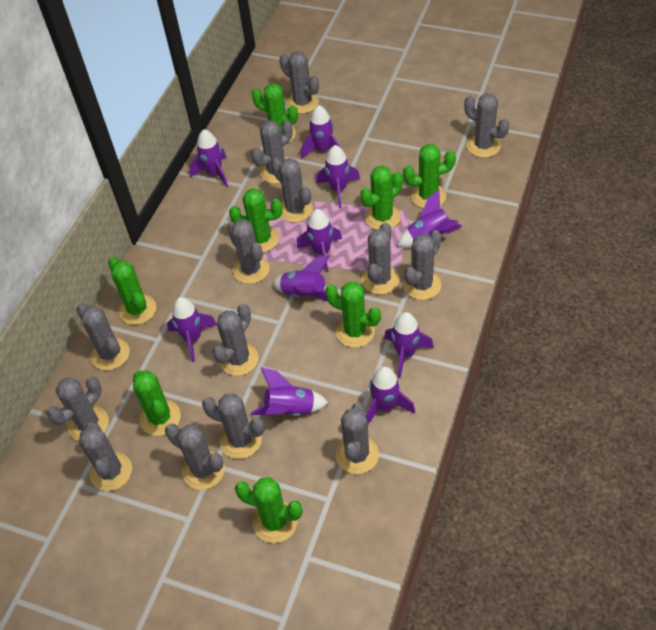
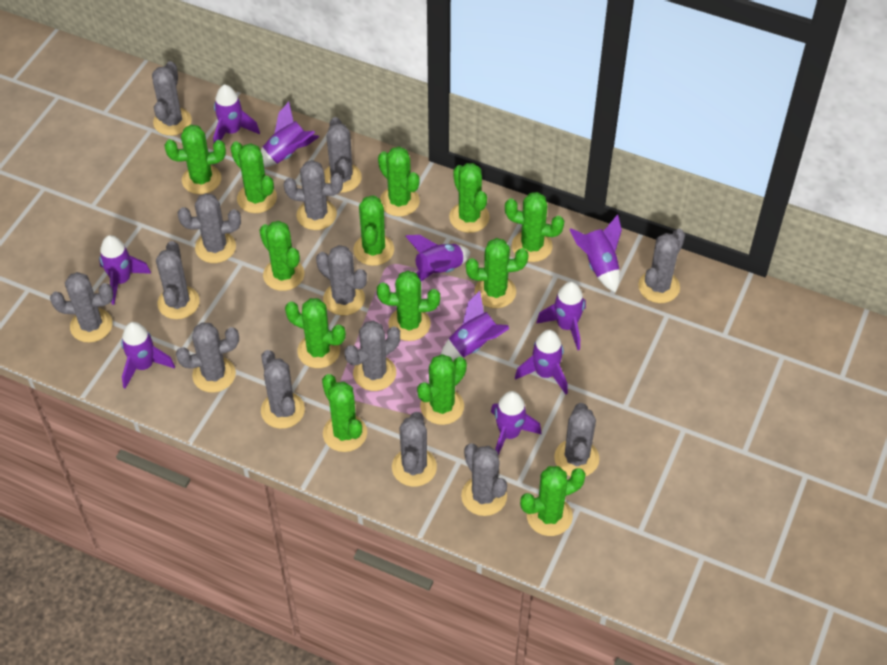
green cactus: [108,257,156,325] [133,370,181,436] [229,188,283,253] [235,477,303,543] [252,83,298,144] [325,282,381,348] [360,165,403,229] [403,144,456,208] = 8 -> [165,125,226,194] [231,141,277,213] [259,221,304,291] [285,298,346,368] [322,374,367,452] [353,196,394,266] [377,271,440,341] [378,147,420,216] [417,354,467,425] [449,163,490,233] [466,238,528,308] [505,192,564,262] [520,466,586,536] = 13

